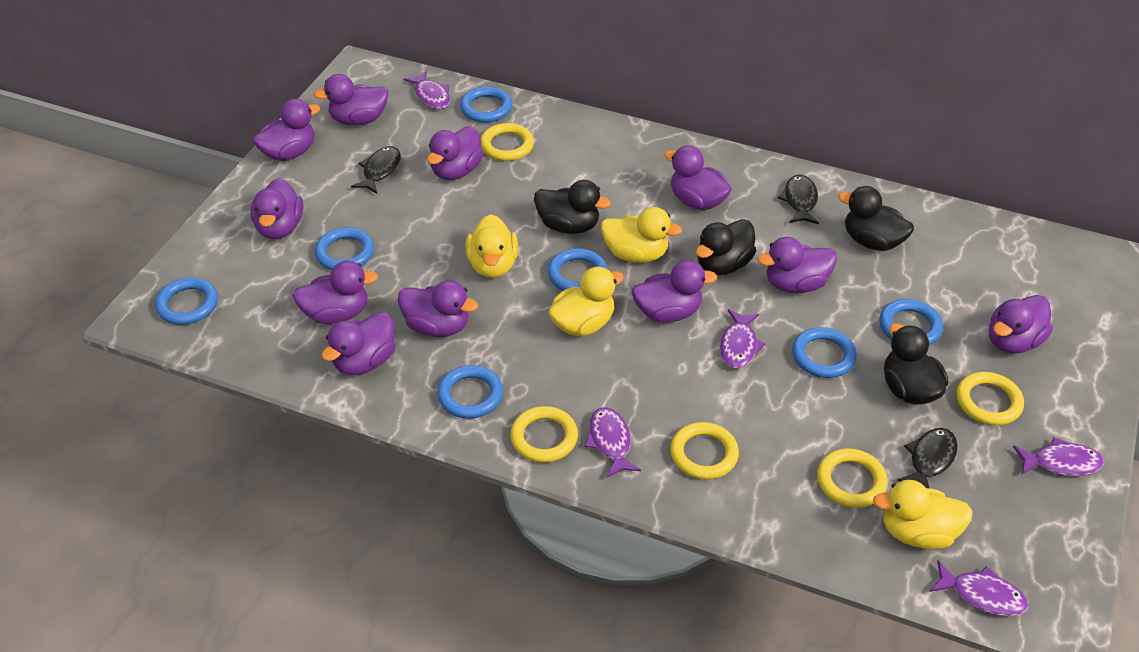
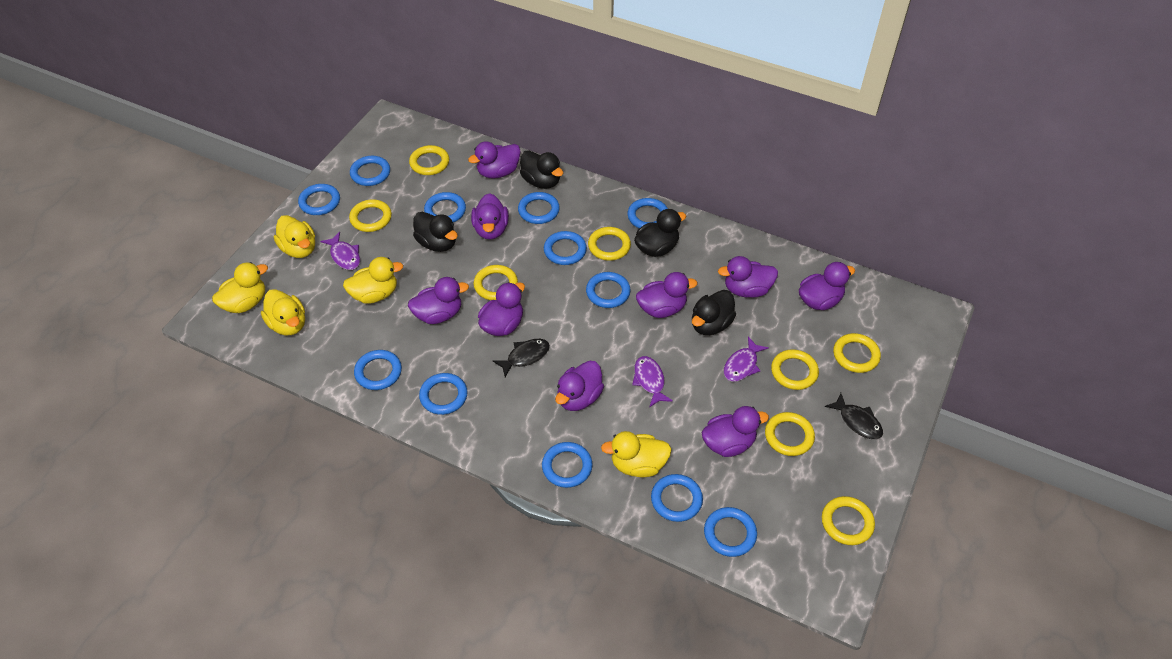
black fish: [351,146,401,194] [778,175,819,224] [897,428,958,488] = 3 -> [493,339,550,377] [825,393,883,439] = 2
blue ring: [155,277,218,325] [315,227,374,270] [437,365,503,419] [460,86,512,123] [548,248,607,291] [792,327,857,378] [880,299,943,345] = 7 -> [298,184,340,215] [350,156,390,186] [354,350,402,390] [419,373,468,415] [424,192,466,222] [518,192,560,224] [542,442,593,488] [544,231,587,265] [586,272,631,308] [627,198,668,229] [651,474,703,522] [704,507,757,557] = 12
purple duck: [250,178,303,239] [253,99,320,161] [292,261,378,324] [314,74,388,126] [321,312,395,375] [398,280,478,337] [427,126,484,180] [632,260,717,323] [664,145,732,210] [758,237,837,293] [989,295,1053,354] = 11 -> [408,277,469,324] [468,141,521,179] [471,193,509,240] [478,282,525,336] [555,361,604,411] [636,272,697,318] [701,406,769,457] [718,256,778,298] [799,262,855,310] = 9
purple fish: [403,71,450,109] [585,407,641,478] [720,309,766,369] [930,561,1028,616] [1013,437,1104,476] = 5 -> [320,232,360,270] [632,356,673,407] [724,337,769,382] = 3
yellow duck: [465,214,518,278] [548,267,624,336] [601,207,682,263] [873,480,973,549] = 4 -> [212,262,268,313] [261,289,305,335] [274,215,315,258] [343,257,403,304] [601,431,671,477] = 5
yellow ring: [481,123,534,161] [510,406,578,462] [670,422,739,480] [817,448,888,508] [956,372,1024,426] = 5 -> [349,199,392,232] [409,145,449,175] [474,265,518,300] [588,227,631,261] [765,412,815,456] [771,349,819,390] [822,496,875,545] [833,333,881,373] = 8

